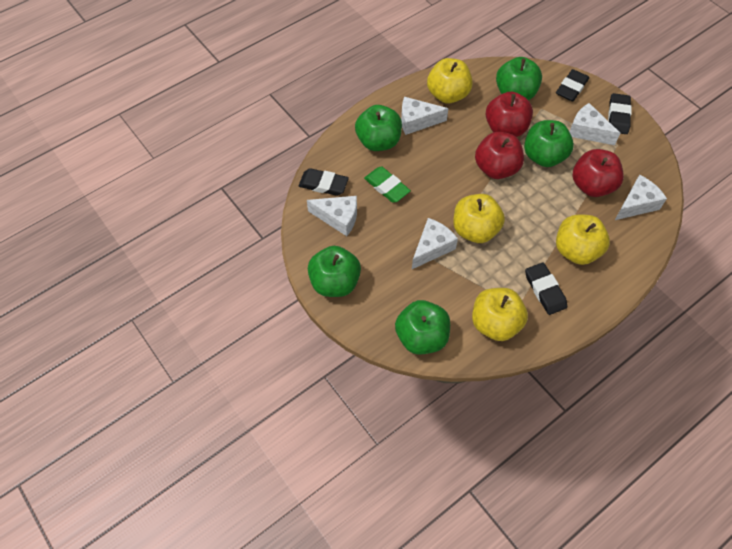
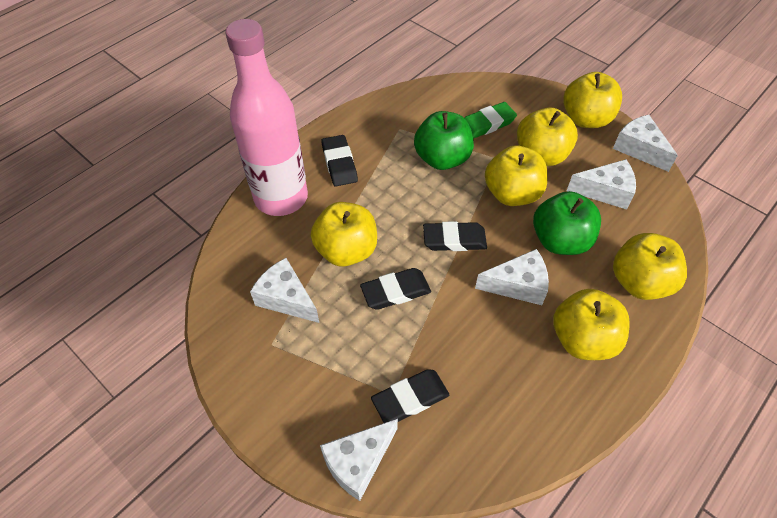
green apple: [308,246,361,297] [355,105,402,151] [395,300,450,355] [496,57,542,100] [524,120,574,167] = 5 -> [414,111,474,170] [533,191,601,255] = 2
pink bottle: none = 0 -> [225,19,308,216] = 1
red apple: [475,132,524,179] [486,91,533,137] [573,149,624,197] = 3 -> none = 0
yellow apple: [427,58,473,104] [453,194,505,243] [472,288,528,341] [556,215,610,265] = 4 -> [311,202,377,266] [485,145,548,206] [517,108,578,166] [553,289,630,360] [563,72,622,128] [613,233,687,300] = 6

